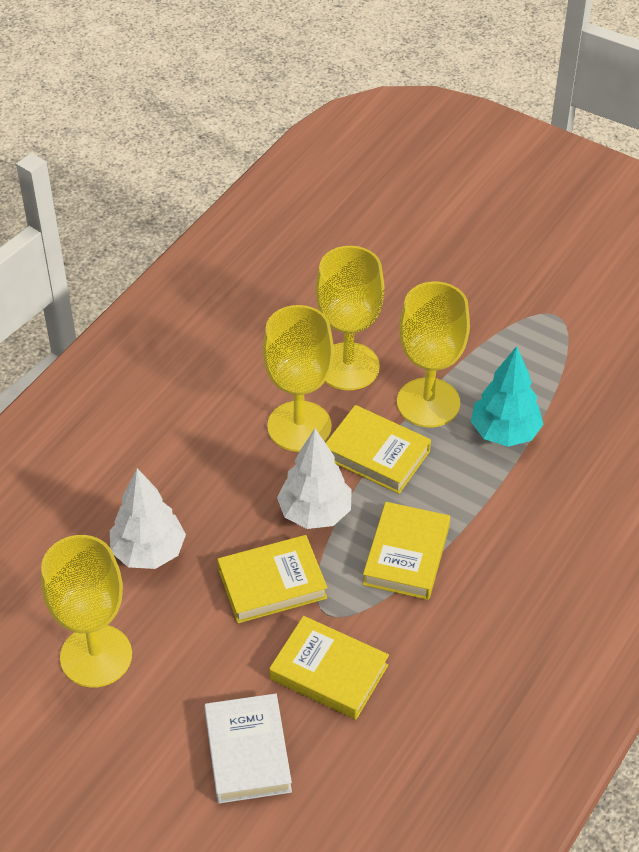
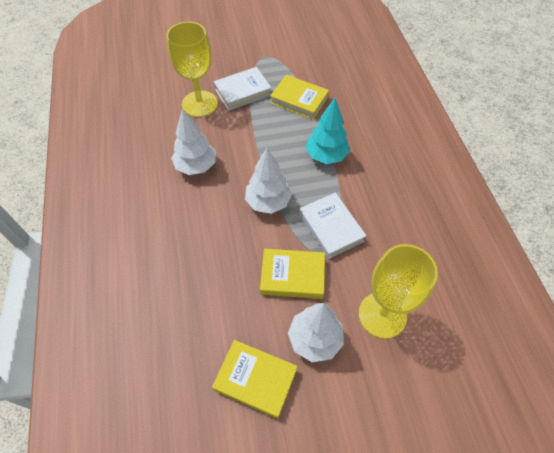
white book: [204,694,292,804] = 1 -> [214,67,272,111] [299,193,366,259] = 2
white tree: [110,468,186,569] [277,428,352,529] = 2 -> [171,108,216,175] [245,148,292,214] [288,303,344,362] = 3
yellow book: [217,535,327,623] [269,616,389,720] [326,405,431,494] [363,502,450,600] = 4 -> [212,340,298,419] [260,249,325,299] [270,75,329,120] = 3
yellow goblet: [41,535,132,688] [263,305,334,452] [316,246,385,390] [397,282,470,427] = 4 -> [166,22,218,117] [359,244,438,339] = 2

